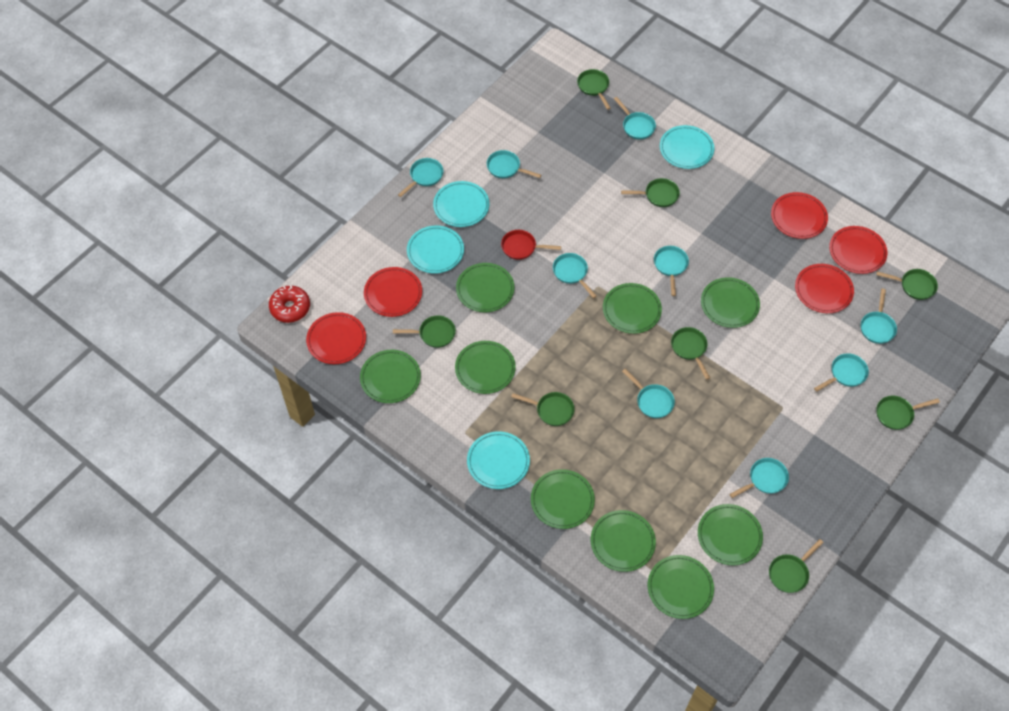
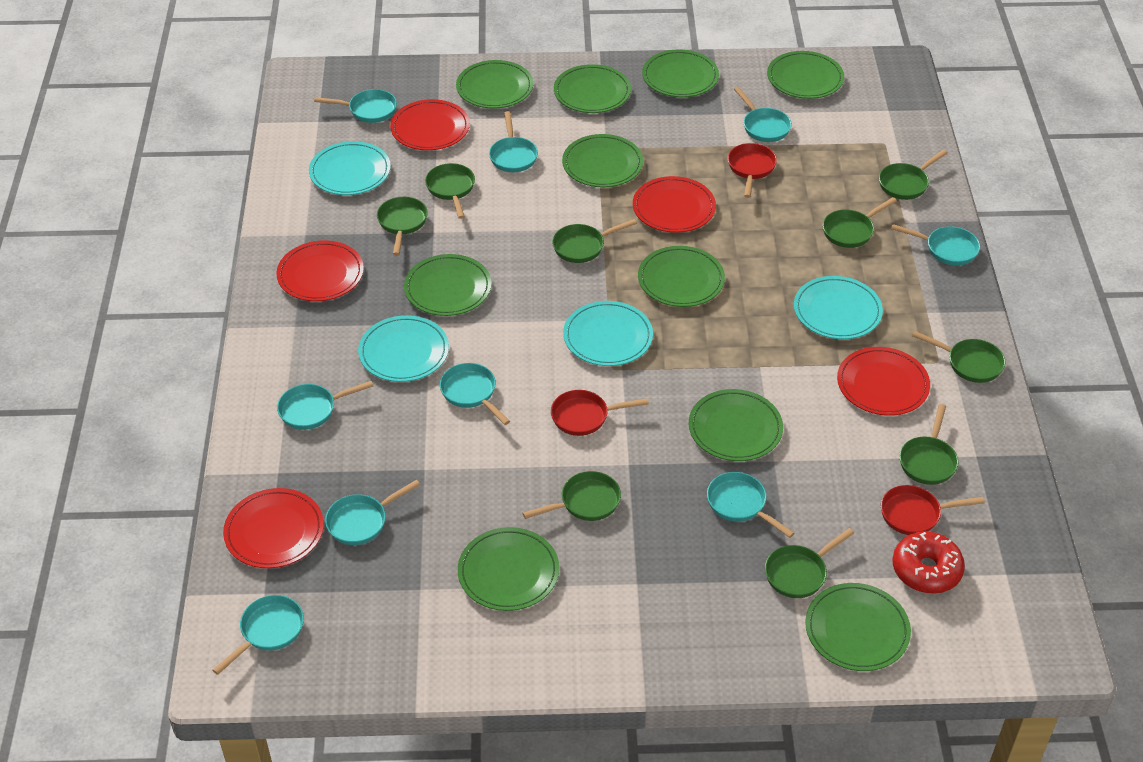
green pan: [393,315,456,348] [511,392,575,426] [577,69,611,110] [621,178,680,207] [671,327,710,380] [769,539,824,593] [876,269,938,300] [876,396,940,430] = 8 -> [377,197,428,255] [425,163,475,219] [523,471,621,521] [552,219,637,263] [765,528,854,598] [823,197,897,248] [879,149,948,200] [899,404,958,485] [912,331,1005,383] = 9
green plate: [360,350,421,403] [455,341,516,394] [456,263,514,312] [531,469,595,529] [591,510,656,572] [603,283,662,334] [648,555,714,619] [698,504,763,565] [701,277,760,328] = 9 -> [404,254,492,316] [456,60,533,108] [458,527,559,611] [554,64,631,113] [562,134,643,187] [638,246,725,307] [642,50,719,97] [689,389,783,461] [767,51,844,99] [805,583,911,671] = 10
red pan: [501,230,561,260] = 1 -> [551,390,649,436] [728,143,777,198] [881,485,985,535] = 3

